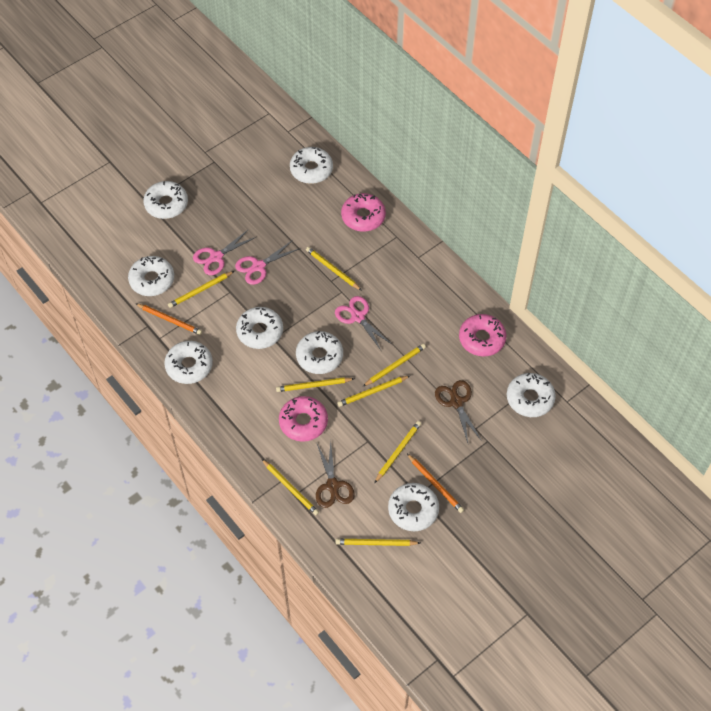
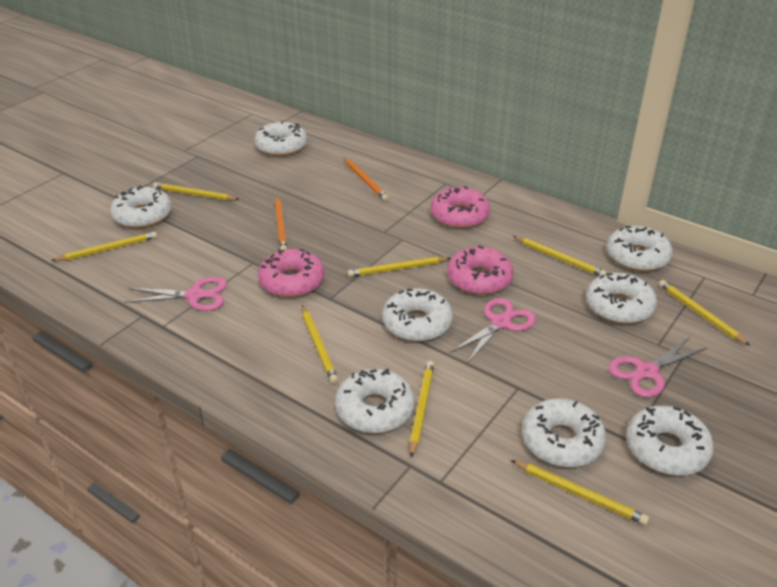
brown scissors: [316,441,355,508] [435,380,482,443] = 2 -> none = 0

